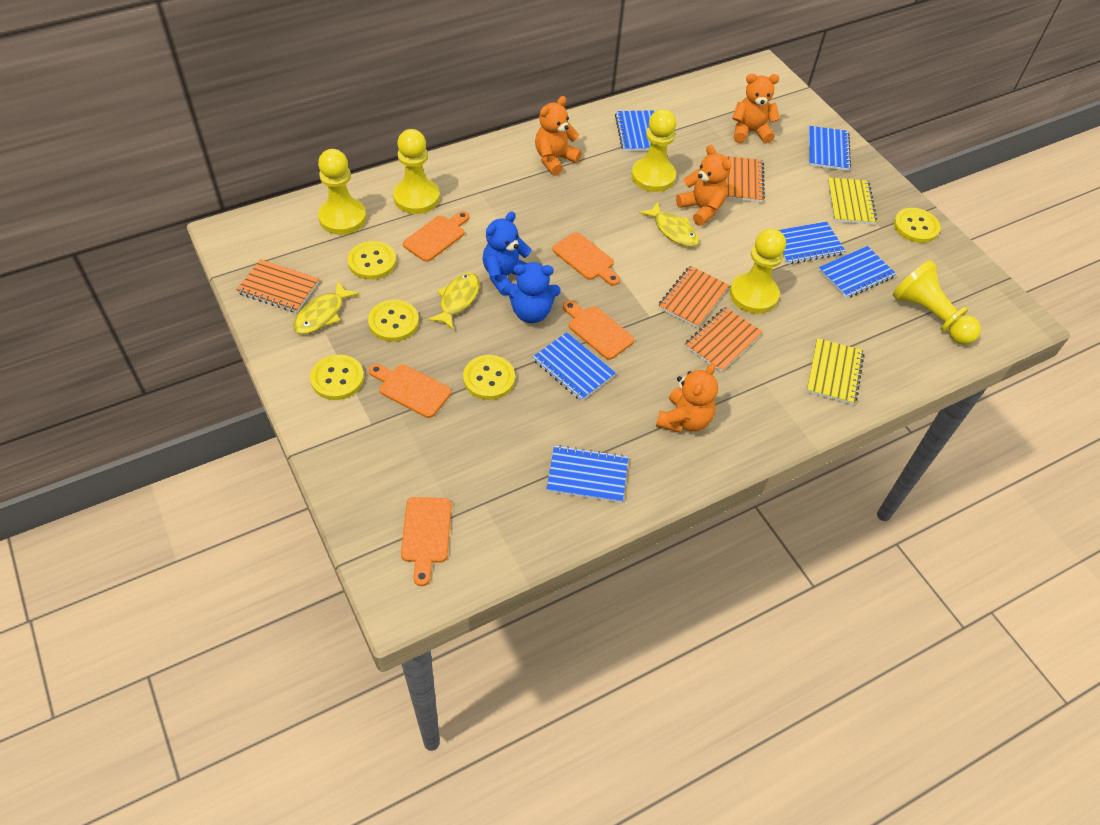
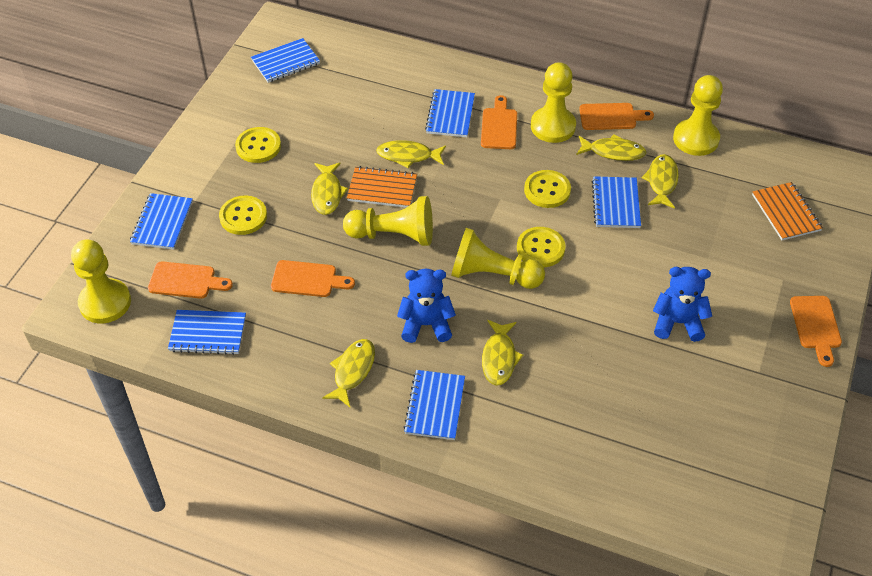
orange notebook: [236,259,319,313] [658,266,729,328] [685,307,763,372] [725,156,765,203] = 4 -> [347,166,417,208] [752,182,823,240] = 2
orange teddy bear: [535,96,582,176] [656,363,718,433] [676,145,731,226] [732,74,780,144] = 4 -> none = 0
yellow button: [310,355,364,400] [348,241,396,280] [368,300,419,342] [463,355,515,400] [894,208,940,243] = 5 -> [219,195,267,235] [235,127,281,163] [517,227,566,267] [524,170,571,208] = 4
yellow fish: [293,282,359,334] [428,272,480,329] [639,202,699,247] = 3 -> [311,163,348,215] [322,339,375,407] [376,140,446,168] [482,320,523,386] [576,134,647,161] [642,154,679,209] = 6
yellow notebook: [806,338,864,405] [827,177,877,225] = 2 -> none = 0

